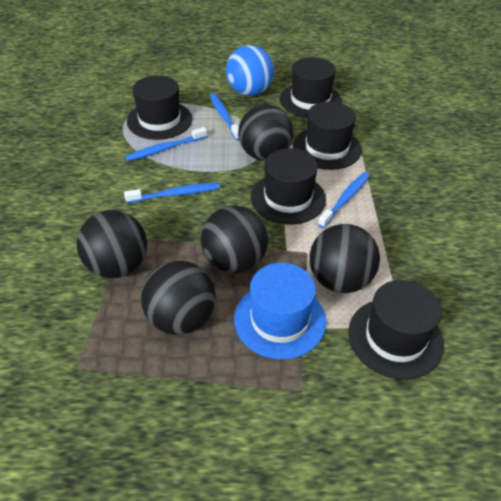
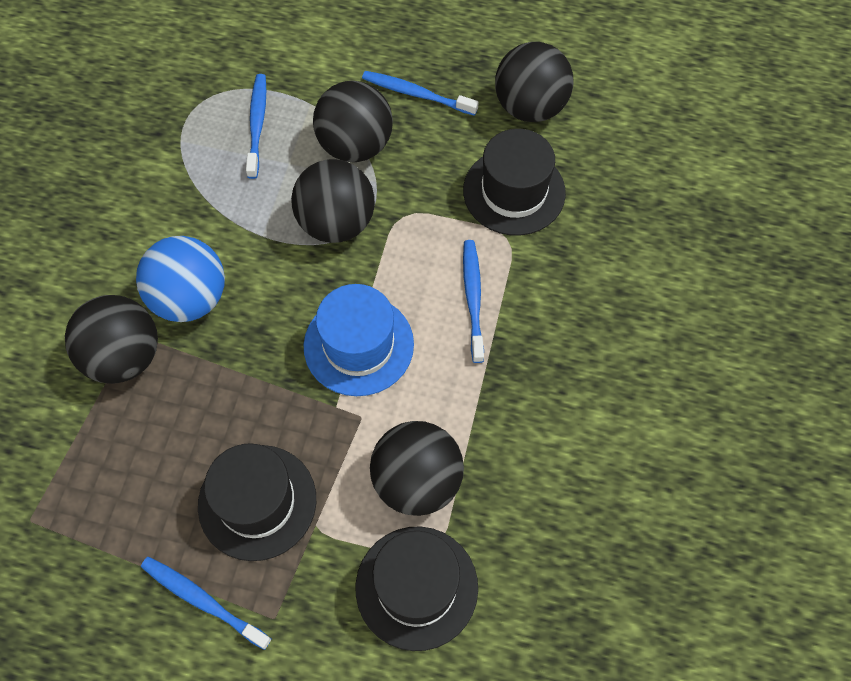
black hat: [127,75,192,140] [251,148,326,224] [280,57,342,118] [293,102,362,170] [348,280,444,380] = 5 -> [198,443,316,561] [356,526,478,651] [463,129,566,236] = 3

